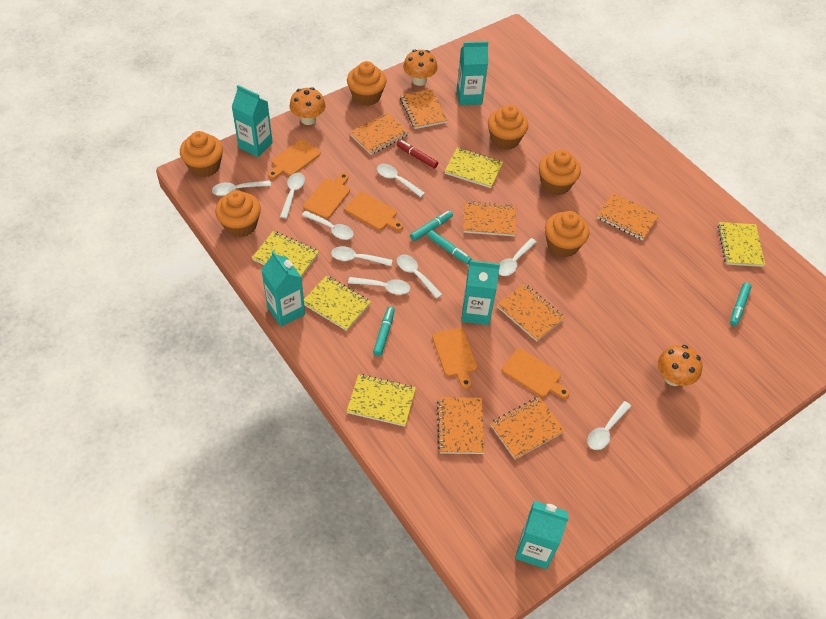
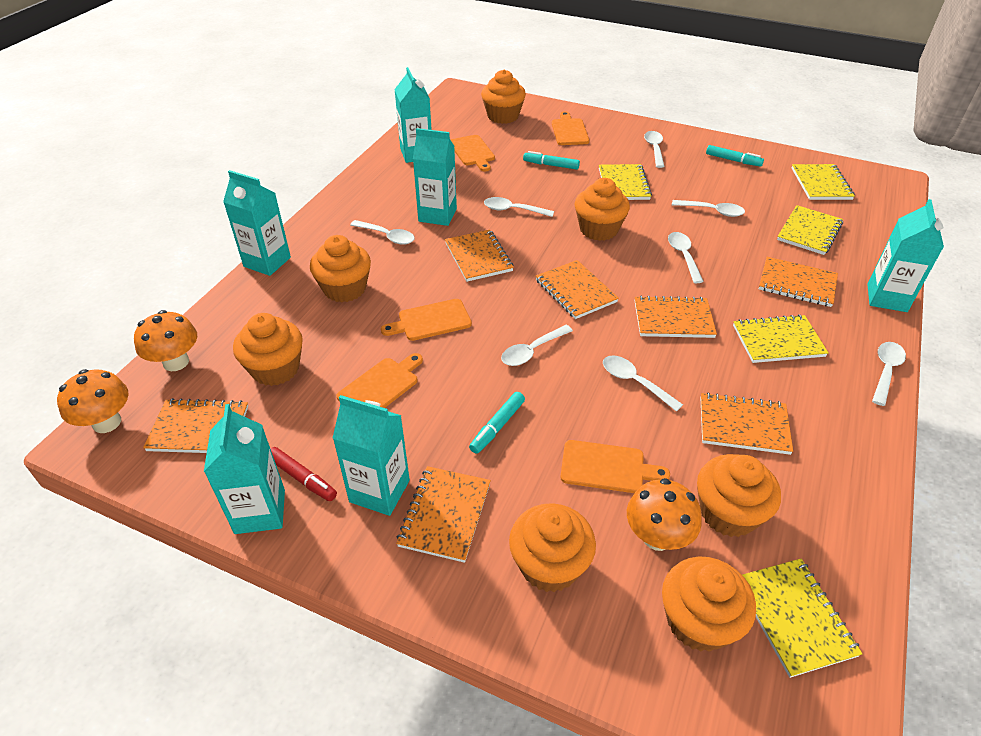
orange cupcake: [180,131,223,177] [215,190,261,237] [347,61,386,106] [488,105,528,150] [539,150,581,195] [545,211,589,257] = 6 -> [233,313,303,386] [310,235,371,302] [481,70,526,124] [509,503,596,592] [575,178,630,241] [662,557,756,652] [697,454,781,537] = 7
turquoise carton: [232,85,273,157] [261,250,305,326] [457,41,488,105] [461,260,500,325] [515,501,569,569] = 5 -> [204,404,285,534] [223,170,291,276] [333,395,410,516] [394,67,432,163] [413,128,457,226] [867,199,944,312] = 6
turquoise marker: [373,307,395,356] [410,210,453,241] [428,230,472,264] [730,282,752,326] = 4 -> [469,392,525,454] [523,151,580,170] [706,145,764,167] = 3
white spoon: [212,180,271,196] [280,173,305,219] [302,211,354,240] [331,246,392,266] [348,277,410,295] [377,164,425,197] [397,254,443,299] [499,238,537,276] [587,401,631,450] = 9 -> [350,220,415,245] [484,197,554,217] [501,325,573,366] [603,355,683,412] [644,131,665,168] [668,232,704,283] [672,200,745,217] [872,342,906,406] = 8

